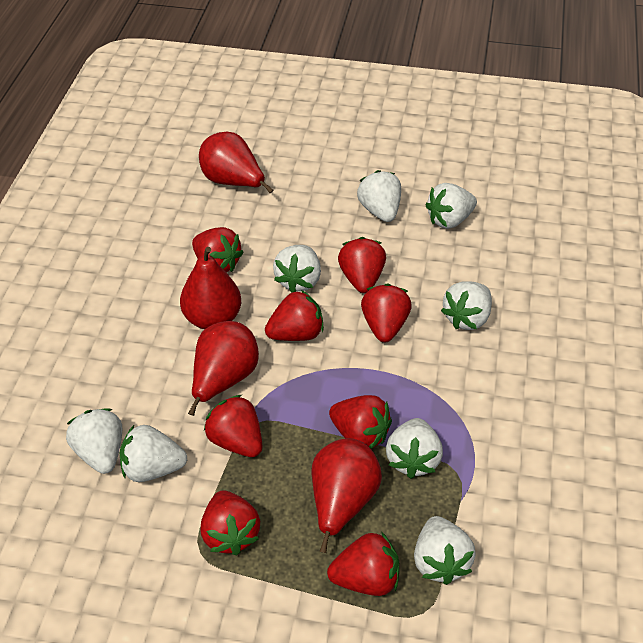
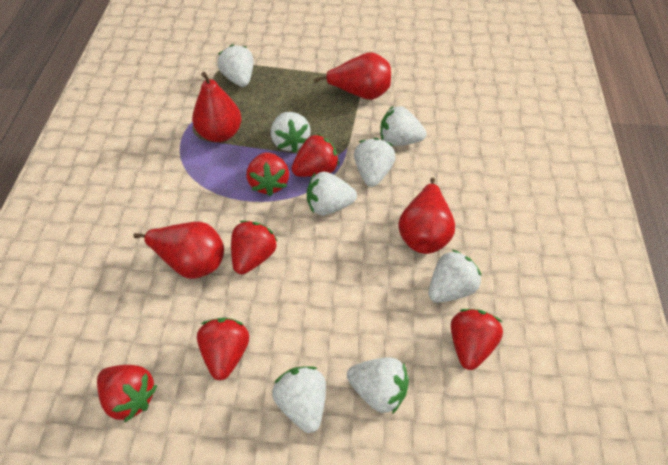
red strawberry: [192,227,244,272] [201,490,260,556] [204,395,262,457] [265,290,324,341] [327,532,399,596] [329,395,392,449] [338,237,386,293] [361,283,412,342] = 8 -> [97,365,157,422] [197,318,249,381] [231,221,278,274] [247,152,289,196] [291,133,339,177] [451,309,503,370] = 6

